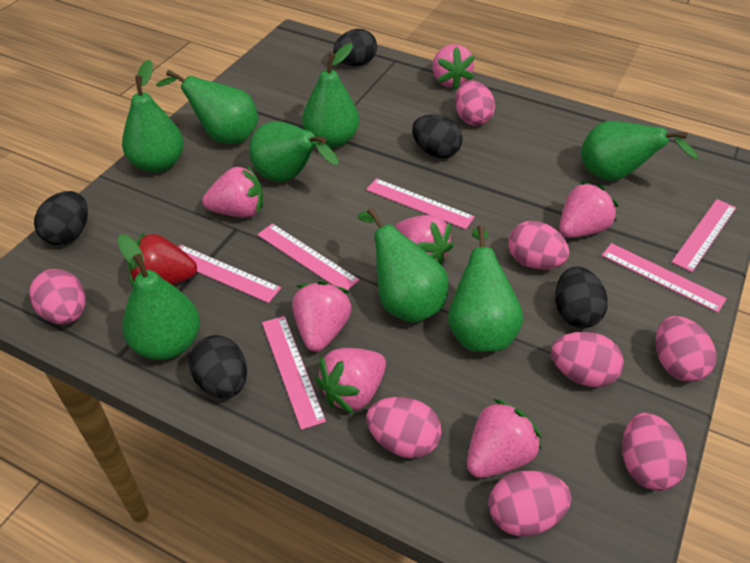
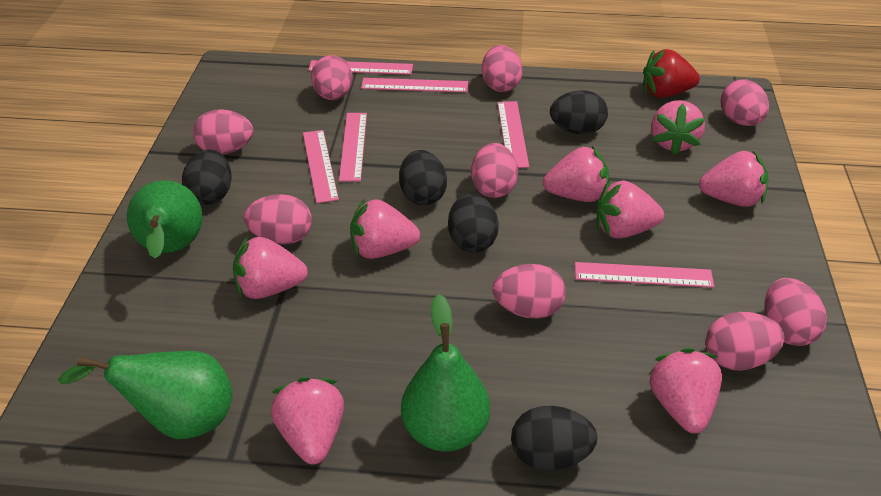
green pear: [117,234,200,360] [122,60,184,173] [156,69,258,144] [249,121,339,182] [302,43,359,148] [358,207,449,323] [448,225,523,352] [581,121,698,181] = 8 -> [58,351,232,439] [127,180,202,259] [401,294,490,452] = 3
pink egg: [29,269,86,324] [366,397,441,458] [455,81,495,126] [488,470,571,536] [508,221,569,270] [551,332,624,387] [622,413,687,491] [656,316,717,382] = 8 -> [193,109,253,154] [244,194,312,245] [311,55,353,100] [471,143,518,198] [482,45,523,92] [492,264,566,319] [705,312,785,371] [721,79,769,126] [764,278,827,346] = 9
pink strawberry: [202,166,263,217] [292,281,352,352] [315,348,386,414] [395,215,454,264] [432,44,475,90] [467,399,542,478] [559,181,619,238] = 7 -> [233,236,308,299] [271,377,344,464] [350,199,420,259] [543,146,609,202] [597,181,664,239] [648,348,722,433] [651,100,705,155] [699,151,768,207] = 8

